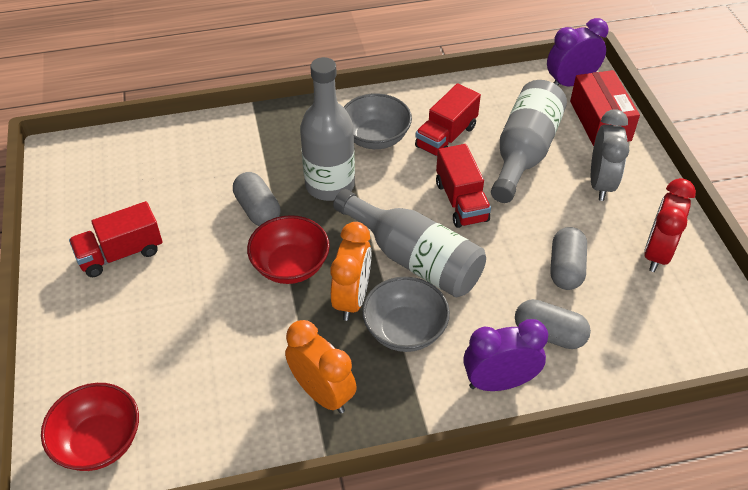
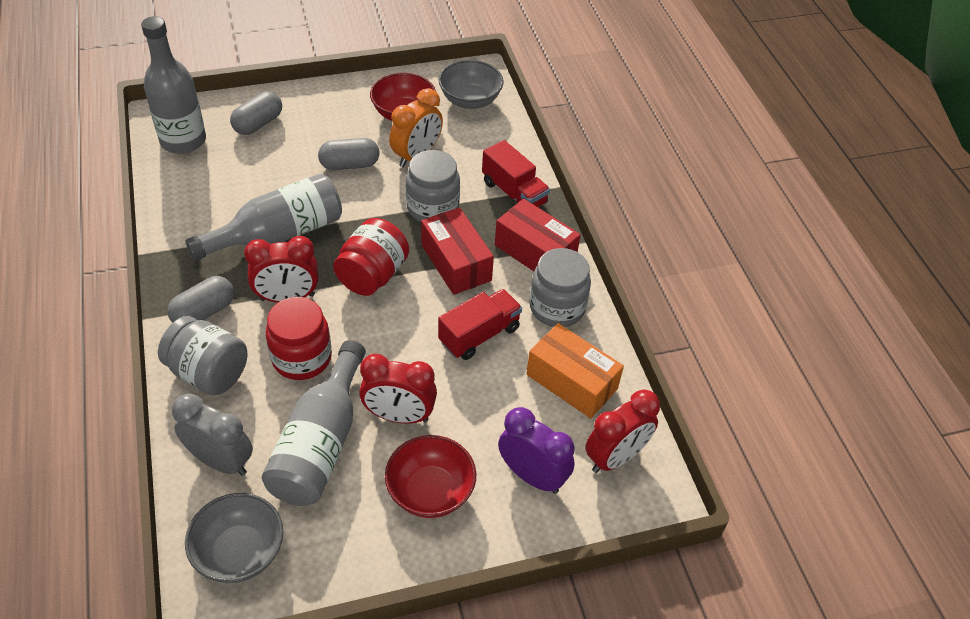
grey jar: none = 0 -> [158,316,247,395] [406,150,460,222] [529,248,591,327] = 3
orange box: none = 0 -> [526,323,624,418] = 1
orange clock: [285,320,357,414] [330,222,371,321] = 2 -> [389,88,443,167] = 1
purple clock: [463,319,548,391] [547,18,608,86] = 2 -> [498,407,575,494] = 1
red box: [570,70,640,146] = 1 -> [421,207,494,295] [495,199,581,271] = 2
red clock: [644,178,696,272] = 1 -> [244,236,318,302] [359,354,437,424] [585,390,660,473] = 3
red jar: none = 0 -> [266,297,332,380] [333,218,409,296] = 2
red truck: [69,201,162,277] [415,83,481,156] [436,144,491,228] = 3 -> [438,289,522,360] [482,140,550,207] = 2

